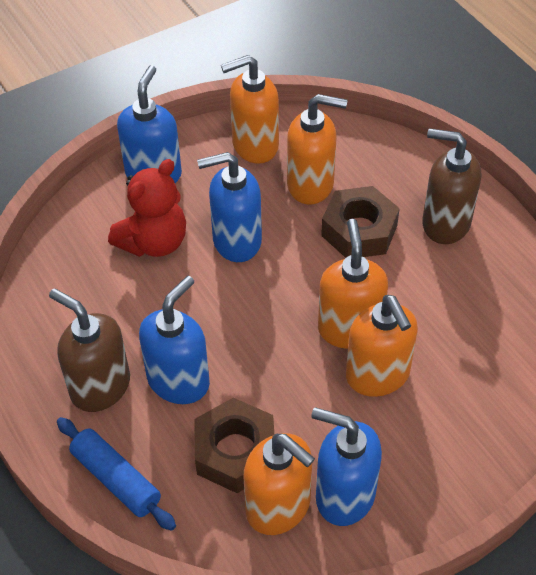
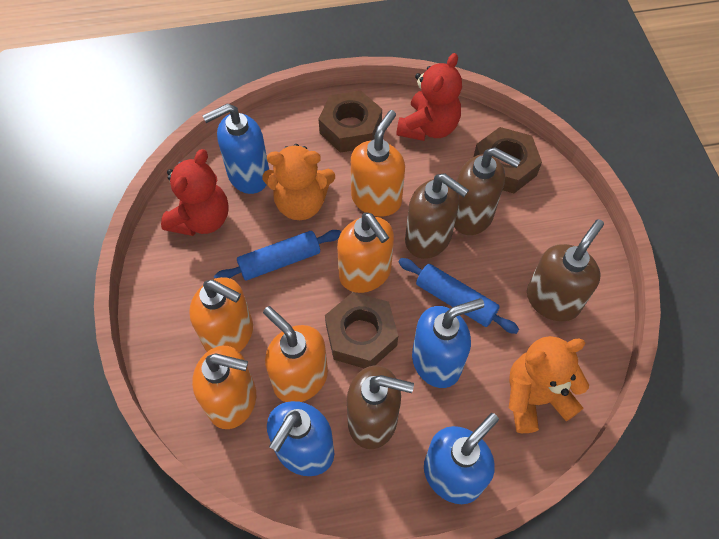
blue rolling pin: [57,417,176,531] = 1 -> [214,230,341,281] [399,258,519,334] = 2
brown nut: [194,398,274,493] [321,186,400,258] = 2 -> [319,90,382,153] [325,292,398,369] [474,127,542,193] = 3
brown soap dispenser: [49,289,130,412] [422,128,481,244] = 2 -> [347,365,414,449] [405,173,469,259] [454,147,521,235] [527,219,604,321] = 4
orange teddy bear: none = 0 -> [262,144,335,220] [509,336,589,433] = 2
red teddy bear: [108,159,186,257] = 1 -> [161,149,229,236] [396,53,462,141] = 2

